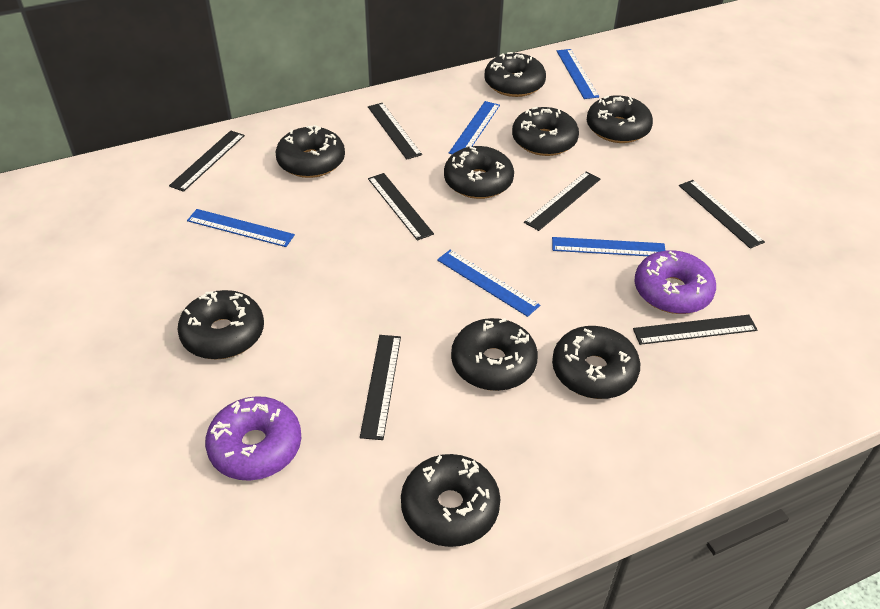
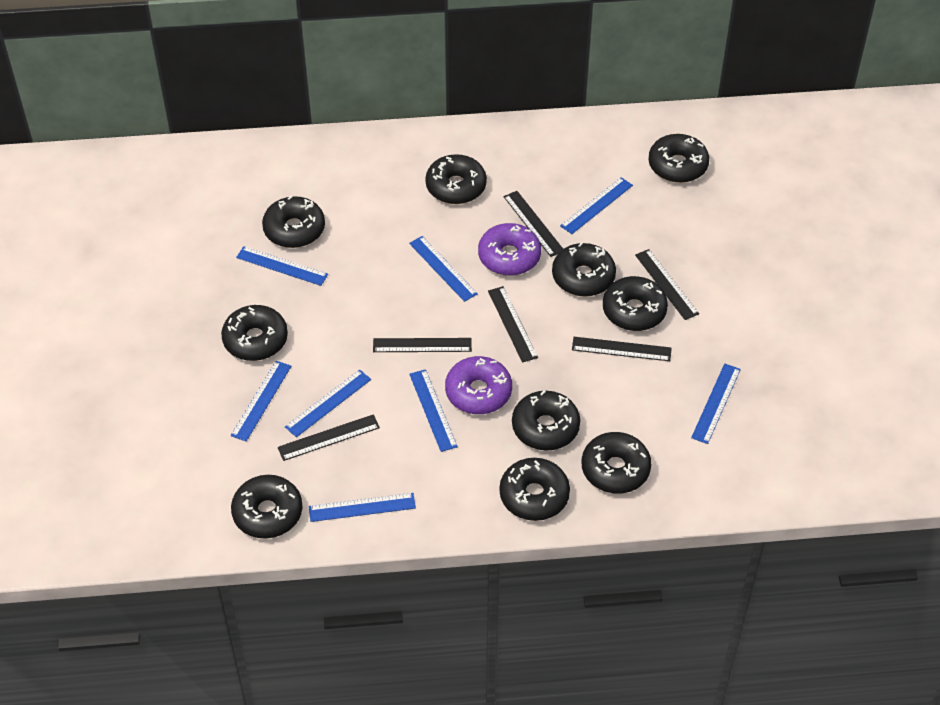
black donut: [177,290,264,359] [275,125,345,178] [401,454,500,547] [444,146,514,199] [451,318,538,391] [485,52,546,97] [512,107,579,156] [552,326,640,399] [587,95,653,143] = 9 -> [221,305,288,361] [231,475,303,539] [262,196,325,248] [425,154,487,204] [499,458,570,521] [512,390,580,450] [552,242,616,297] [581,432,651,493] [603,276,668,331] [648,134,709,183] = 10
black ruler: [169,130,245,192] [360,335,401,440] [368,103,422,160] [368,173,434,241] [524,172,600,231] [633,315,758,345] [679,180,765,249] = 7 -> [278,414,380,461] [373,338,472,352] [488,286,538,363] [503,191,563,257] [572,337,672,361] [635,249,699,320] = 6
blue ruler: [187,209,295,247] [437,250,540,317] [449,101,500,154] [552,237,666,256] [557,49,599,99] = 5 -> [231,361,291,442] [236,246,328,286] [285,370,371,437] [309,493,416,522] [409,236,478,302] [409,369,458,452] [560,177,633,234] [691,364,741,444] = 8

